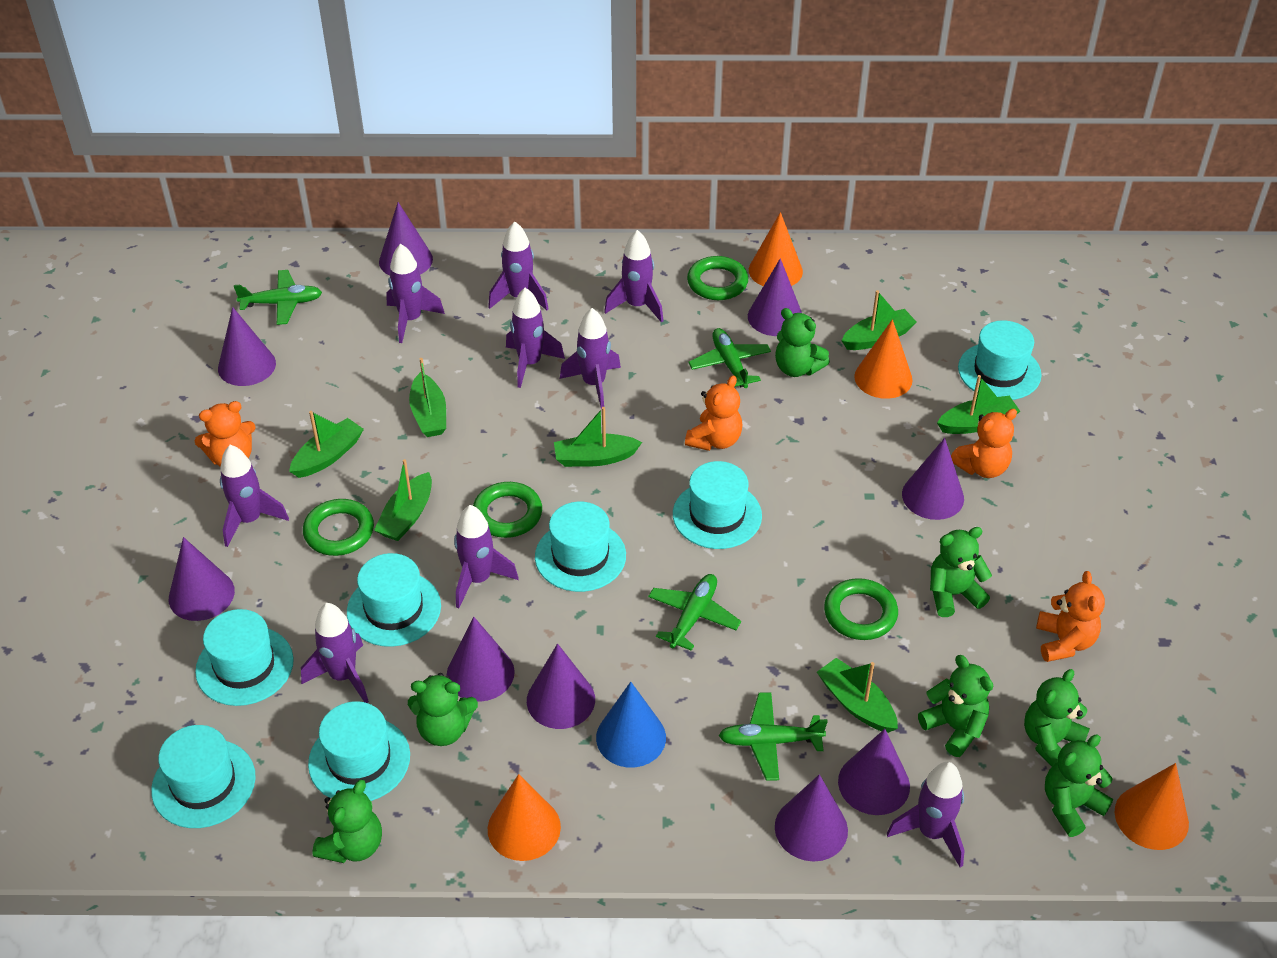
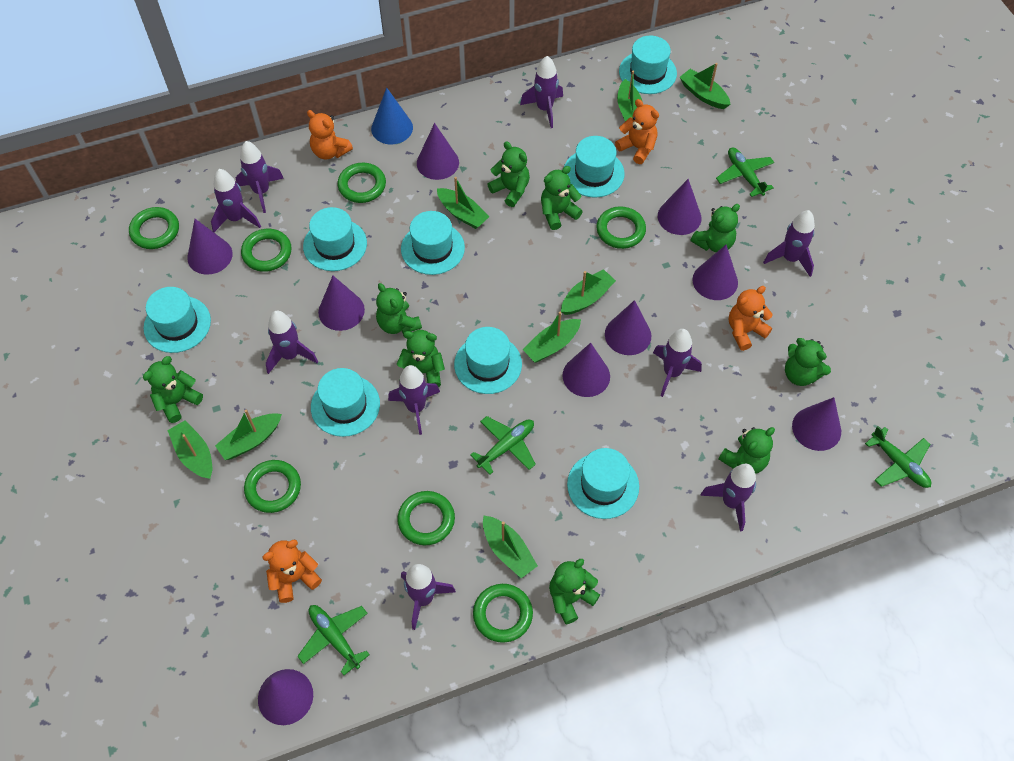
green boat: [289,411,364,478] [374,459,432,541] [409,358,446,437] [554,407,642,467] [817,658,898,733] [842,290,917,350] [937,375,1021,434] = 7 -> [167,420,212,479] [215,409,282,460] [437,177,490,229] [483,515,538,578] [522,312,581,362] [561,269,616,315] [617,71,642,121] [680,63,731,109] = 8
green ring: [303,499,374,556] [473,482,542,538] [687,256,748,300] [824,578,898,640] = 4 -> [129,207,179,249] [241,229,292,272] [244,460,301,513] [337,163,386,203] [397,491,455,545] [473,584,533,643] [596,206,646,249] = 7
green teddy bear: [312,780,382,863] [408,673,478,746] [775,308,830,377] [918,655,993,757] [930,527,992,617] [1024,669,1090,767] [1045,735,1113,837] = 7 -> [143,356,203,423] [376,283,422,334] [396,330,445,387] [487,142,530,207] [541,166,583,230] [549,559,600,624] [691,204,740,252] [718,427,775,474] [785,338,831,386] = 9
orange cone: [488,774,561,861] [749,212,803,286] [854,319,913,399] [1115,763,1189,850] = 4 -> none = 0
turquoise hat: [151,725,256,828] [195,609,294,706] [308,701,410,801] [347,553,441,647] [535,502,626,592] [673,461,762,549] [958,320,1042,400] = 7 -> [144,287,211,353] [303,207,367,271] [311,368,380,437] [401,211,465,275] [454,327,522,394] [564,136,624,198] [567,448,639,519] [619,36,677,94] = 8

